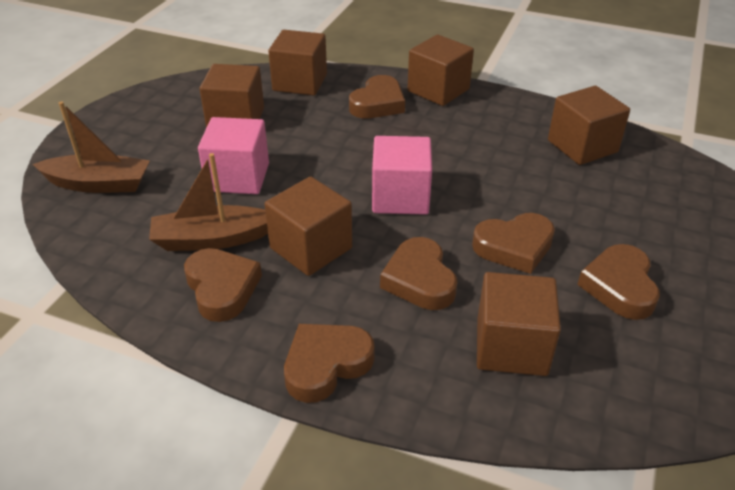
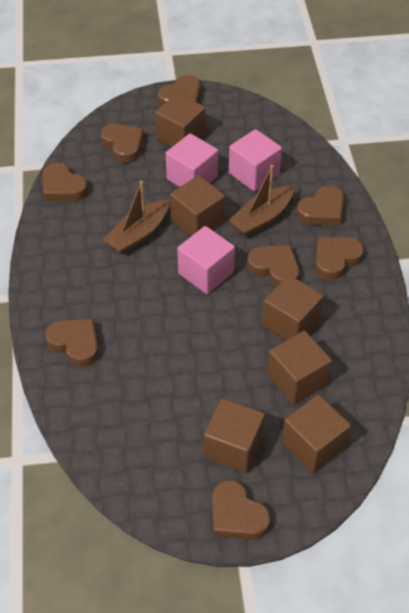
brown heart: [184,248,262,322] [284,324,375,403] [349,75,405,119] [380,237,457,310] [472,213,555,274] [577,244,660,320] = 6 -> [42,163,88,202] [45,319,99,367] [101,124,144,163] [158,75,200,106] [212,480,270,540] [247,245,299,287] [296,185,344,226] [315,237,364,280] = 8
pink cube: [198,117,269,194] [372,136,432,215] = 2 -> [166,133,218,187] [177,226,235,294] [229,129,282,191] = 3

